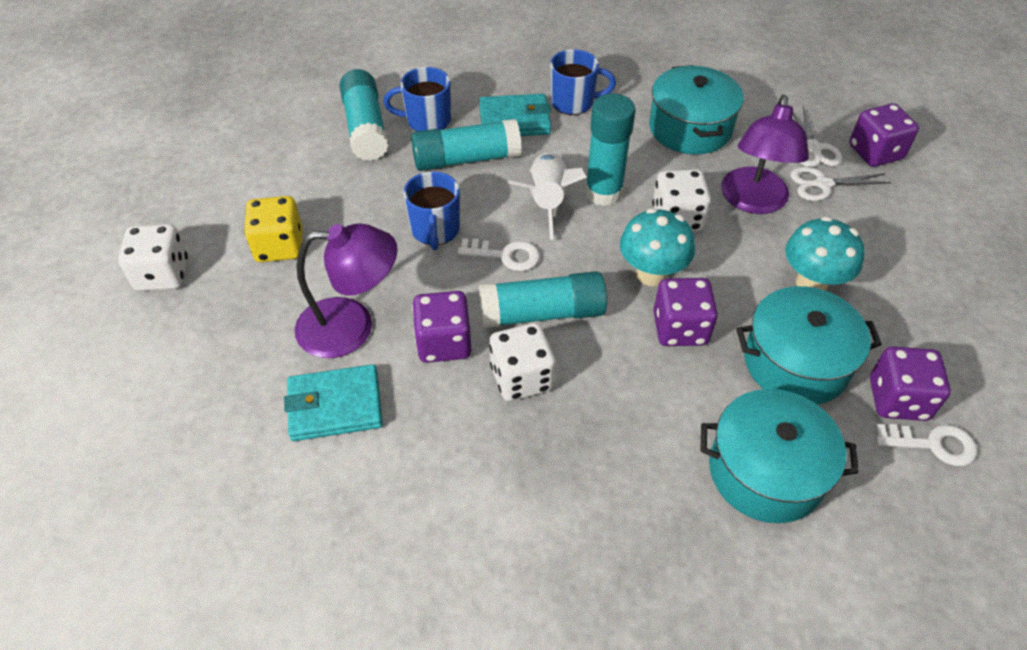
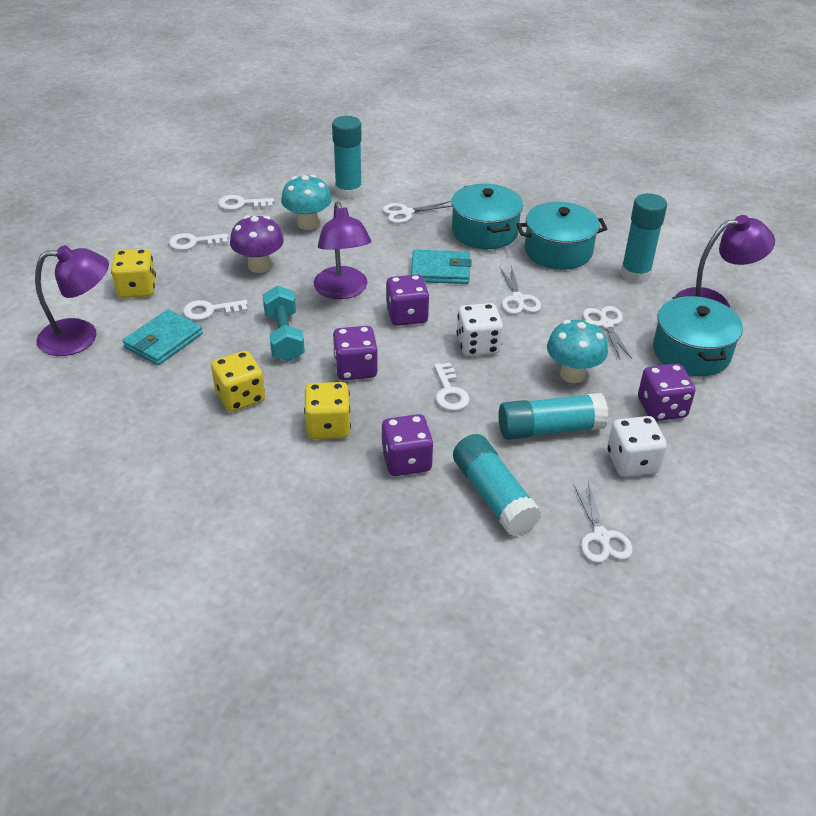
blue mug: [383,67,451,131] [403,171,460,250] [550,49,616,115] = 3 -> none = 0
purple lamp: [295,223,398,358] [721,94,809,214] = 2 -> [35,245,109,356] [314,201,372,299] [675,215,775,308] = 3
purple mushroom: none = 0 -> [230,215,284,273] = 1
turquoise dumbbell: none = 0 -> [263,285,305,362] = 1
white dice: [118,224,188,291] [489,323,556,401] [652,169,711,231] = 3 -> [456,303,503,356] [607,416,667,477] = 2
white key: [458,238,540,271] [876,424,977,466] = 2 -> [169,233,228,250] [183,300,248,320] [218,195,274,210] [434,363,469,411] = 4
white rocket: [508,153,587,240] = 1 -> none = 0
white scissors: [790,167,891,201] [793,106,842,167] = 2 -> [382,201,452,224] [500,266,541,314] [574,482,633,563] [583,306,632,359] = 4
yellow dice: [244,196,302,262] = 1 -> [111,249,156,298] [211,351,265,412] [304,382,351,439] = 3

